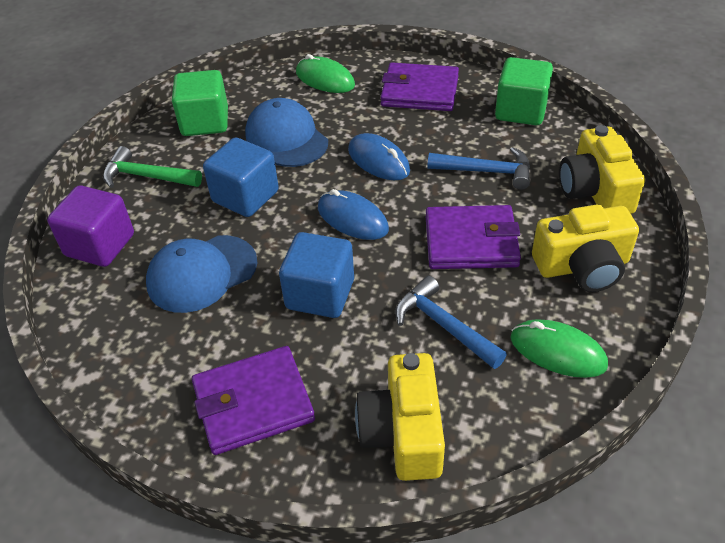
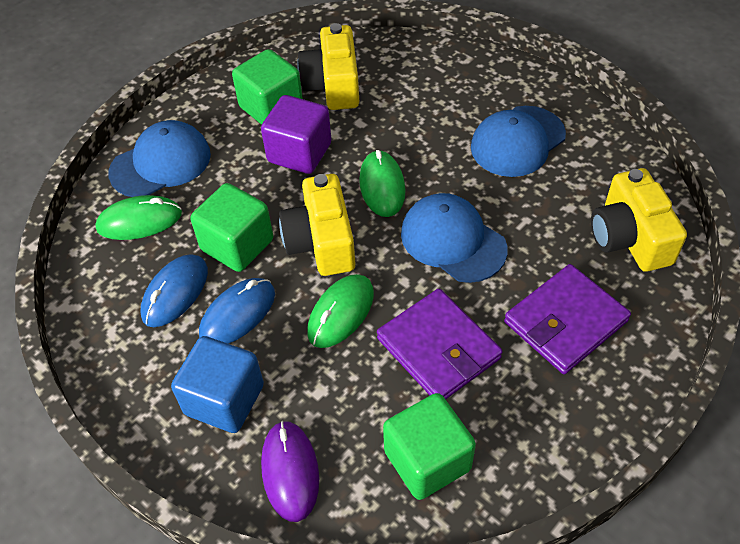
blue cap: [146,235,257,313] [245,98,328,167] = 2 -> [108,120,211,197] [401,193,508,283] [471,106,566,177] = 3
blue cube: [203,137,279,217] [279,232,354,318] = 2 -> [171,336,264,433] = 1
blue hammer: [395,276,507,369] [427,147,530,190] = 2 -> none = 0
green cube: [172,70,228,136] [495,57,553,125] = 2 -> [190,183,273,272] [232,49,303,125] [383,393,476,500] = 3
green hammer: [103,146,202,188] = 1 -> none = 0
green mouse: [296,54,355,93] [511,319,608,378] = 2 -> [95,195,182,240] [307,274,374,348] [359,150,406,217] = 3
purple mouse: none = 0 -> [261,421,319,522] = 1
purple wallet: [192,346,315,455] [380,63,459,111] [426,205,521,269] = 3 -> [377,289,503,399] [504,264,631,374] = 2

